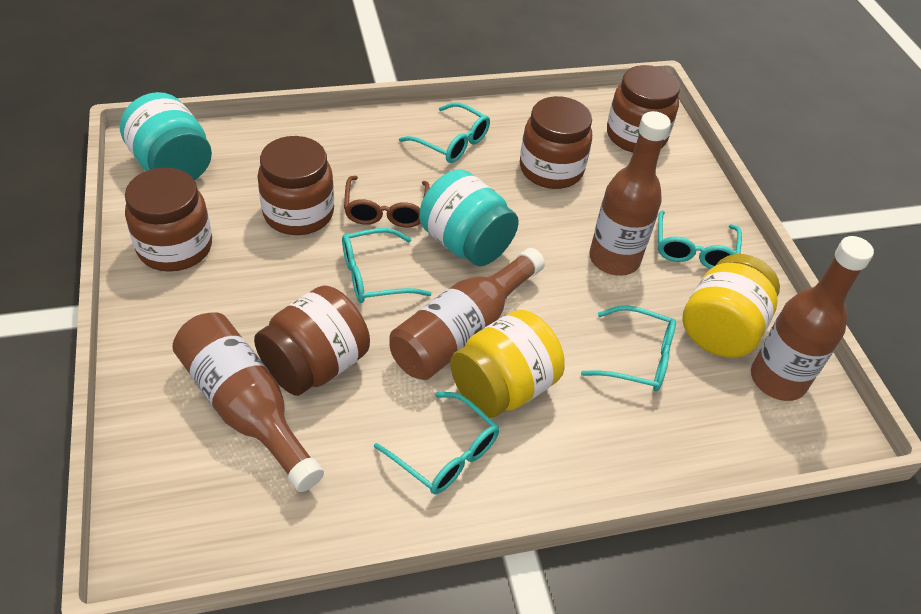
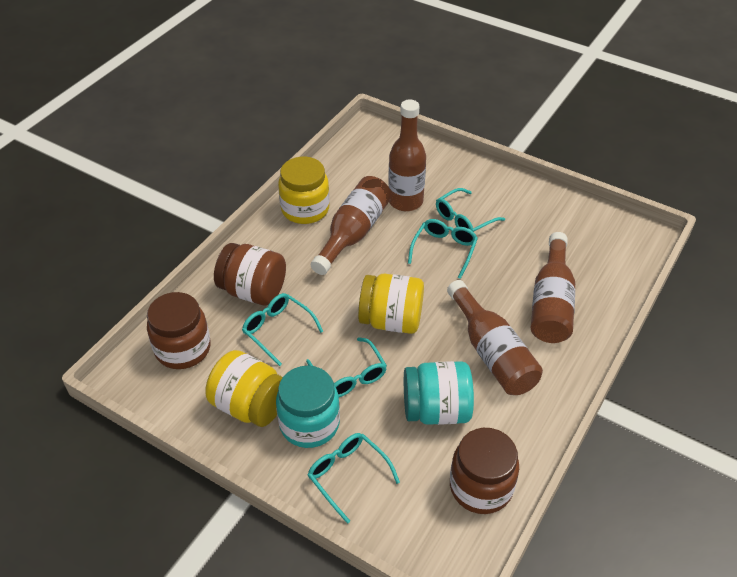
brown glasses: [344,176,430,228] = 1 -> none = 0
brown jar: [125,168,212,272] [254,286,370,396] [257,136,334,235] [520,96,592,189] [607,65,680,153] = 5 -> [147,292,211,369] [214,243,286,306] [450,428,519,514] = 3
yellow jar: [450,310,565,418] [682,254,780,358] = 2 -> [205,350,283,427] [278,157,330,224] [358,274,424,334] = 3

